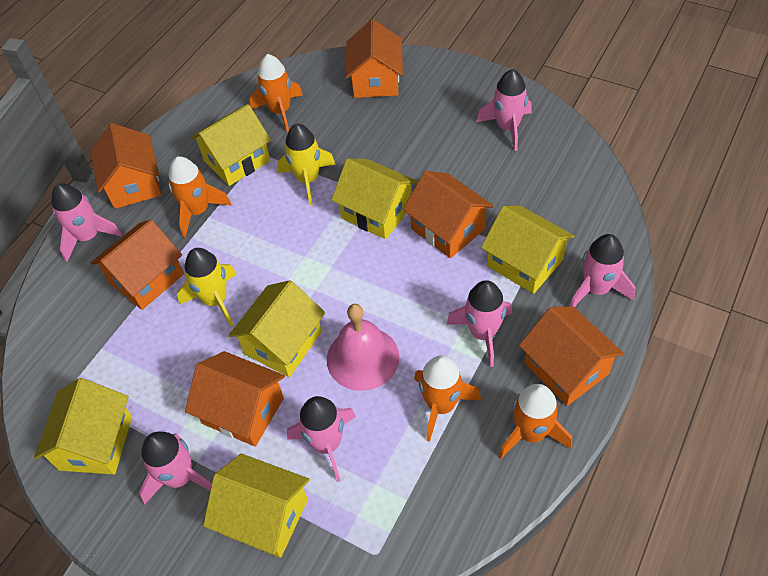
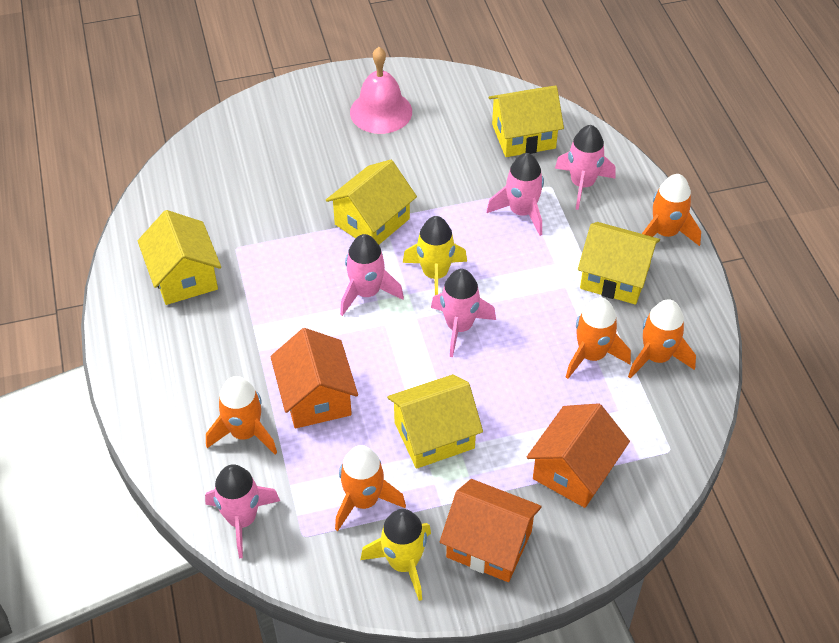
orange house: [91,123,161,209] [91,220,184,310] [185,351,285,447] [345,19,403,98] [403,171,494,258] [519,306,624,406] = 6 -> [270,328,358,428] [440,479,542,582] [526,403,630,508] = 3
orange rocket: [169,156,232,237] [250,54,303,132] [414,355,481,442] [499,384,572,459] = 4 -> [206,376,277,454] [335,445,406,531] [566,297,631,379] [628,299,696,379] [642,174,701,246] = 5
pink rocket: [52,183,122,262] [139,432,212,505] [287,396,356,482] [446,280,512,367] [477,69,532,151] [570,234,635,307] = 6 -> [205,464,280,558] [340,234,404,316] [431,269,496,357] [486,153,544,236] [555,125,616,210] = 5
yellow house: [34,378,132,475] [190,104,271,186] [203,454,310,558] [229,280,325,377] [331,159,418,239] [481,206,574,294] = 6 -> [138,210,221,305] [326,160,417,245] [387,374,483,469] [488,85,564,157] [578,222,660,305] = 5

